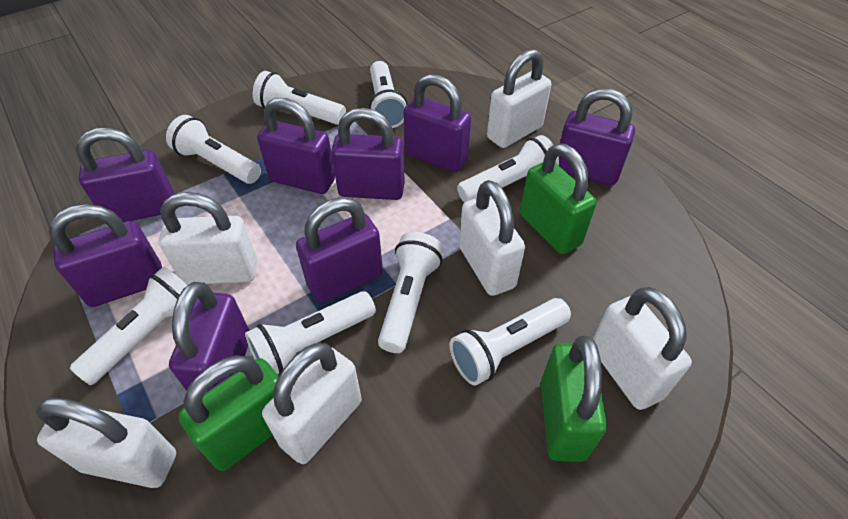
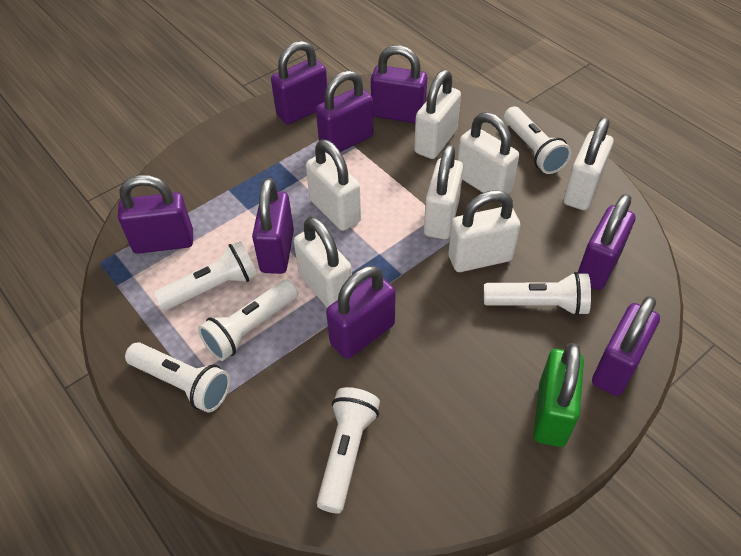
green padlock: [178,355,279,471] [520,143,597,254] [541,335,607,462] = 3 -> [533,343,584,447] = 1
white flashlight: [70,267,188,385] [166,115,261,184] [245,291,376,375] [253,71,346,125] [369,61,407,128] [378,232,444,353] [449,298,571,385] [457,135,559,203] = 8 -> [125,342,230,412] [153,241,258,311] [198,280,298,361] [317,387,380,513] [484,272,591,316] [504,107,571,174] = 6
white padlock: [36,397,176,488] [159,192,257,285] [262,343,362,464] [459,180,525,296] [487,49,551,148] [593,287,692,410] = 6 -> [294,217,352,308] [306,140,361,231] [414,70,461,159] [424,145,463,239] [448,190,520,272] [457,112,519,194] [563,117,613,210] = 7

